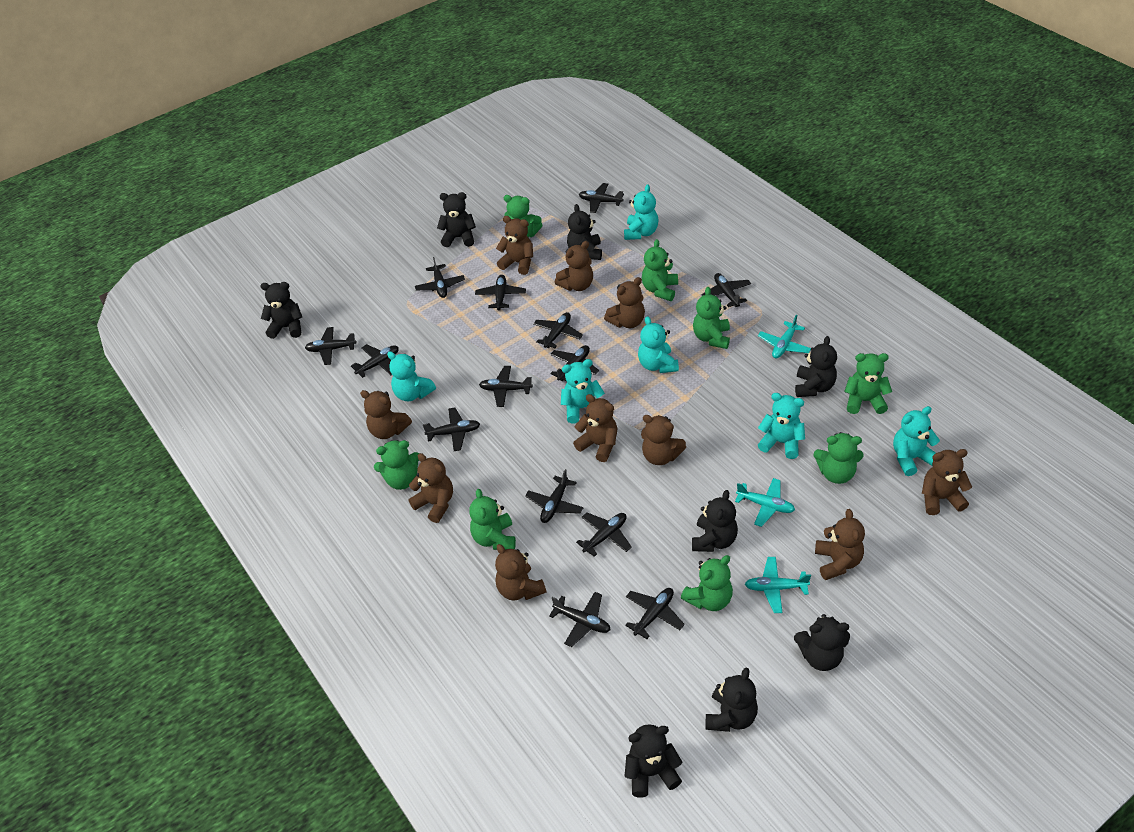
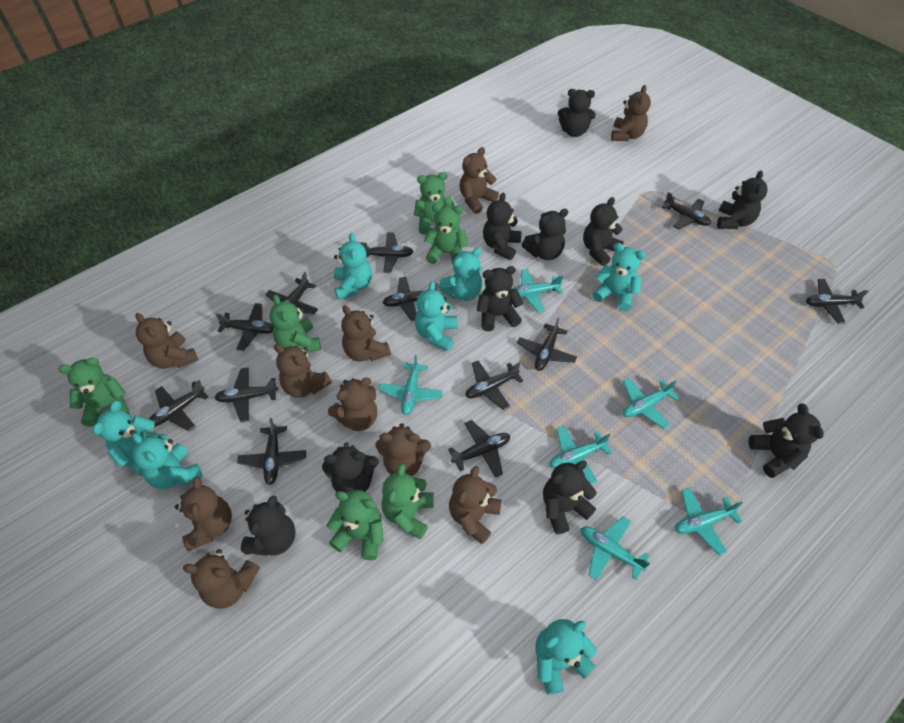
black plane: [305,327,357,365] [351,344,399,378] [415,257,465,298] [423,408,480,451] [475,275,526,311] [479,366,533,407] [525,469,584,523] [533,312,583,348] [549,592,610,647] [550,345,599,382] [576,513,632,557] [579,183,624,213] [625,588,685,639] [701,273,751,307] = 14 -> [149,380,208,431] [214,367,278,422] [215,303,274,351] [237,418,306,485] [265,272,318,314] [359,232,414,273] [382,277,438,321] [448,420,510,478] [465,360,523,410] [517,318,577,371] [662,192,711,230] [806,279,869,324] = 12
black teddy bear: [260,282,302,339] [437,192,476,247] [567,204,602,260] [625,724,682,798] [692,490,738,552] [705,668,758,732] [794,614,850,671] [795,336,837,397] = 8 -> [241,495,296,556] [322,442,379,493] [477,266,524,331] [483,192,521,260] [522,209,568,260] [543,461,596,534] [558,89,596,137] [583,197,624,266] [717,171,768,229] [749,403,824,478] = 10
green teddy bear: [374,440,419,490] [469,489,516,550] [504,195,542,238] [642,239,678,301] [681,555,733,611] [693,287,730,349] [814,432,863,484] [844,353,892,414] = 8 -> [58,358,130,427] [269,295,321,353] [327,490,384,560] [381,464,434,539] [414,172,455,235] [424,204,468,264] = 6
turquoise plane: [735,478,795,527] [745,557,811,613] [758,315,811,358] = 3 -> [379,355,443,415] [511,269,563,313] [549,426,612,484] [581,516,650,580] [622,378,679,429] [675,488,743,555] = 6
turquoise teddy bear: [387,351,436,401] [561,359,605,424] [624,184,658,240] [638,316,679,373] [758,393,805,459] [893,406,940,476] = 6 -> [93,400,168,476] [132,433,203,489] [334,233,372,300] [415,281,457,351] [438,248,482,301] [535,619,597,695] [592,243,646,311] = 7

